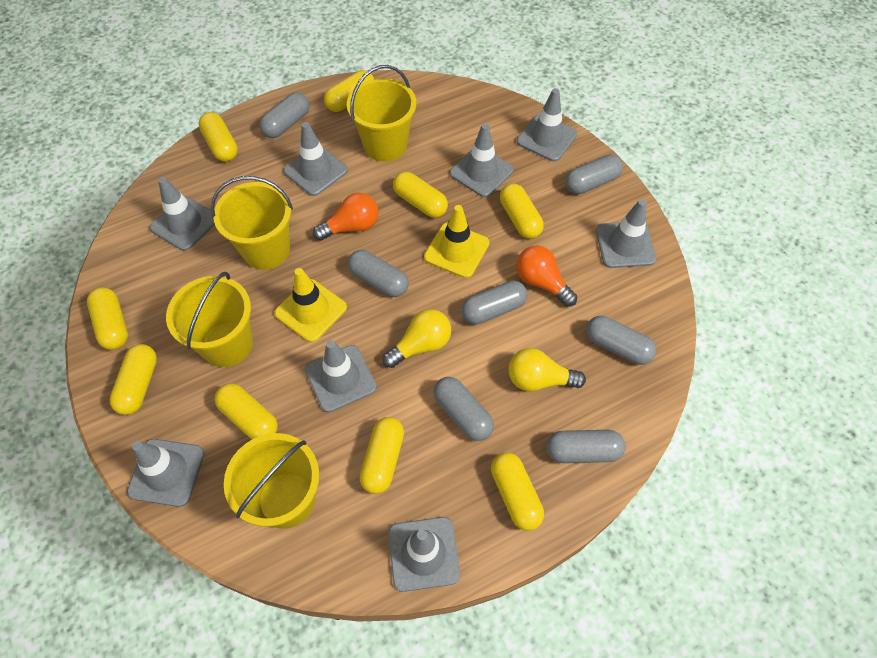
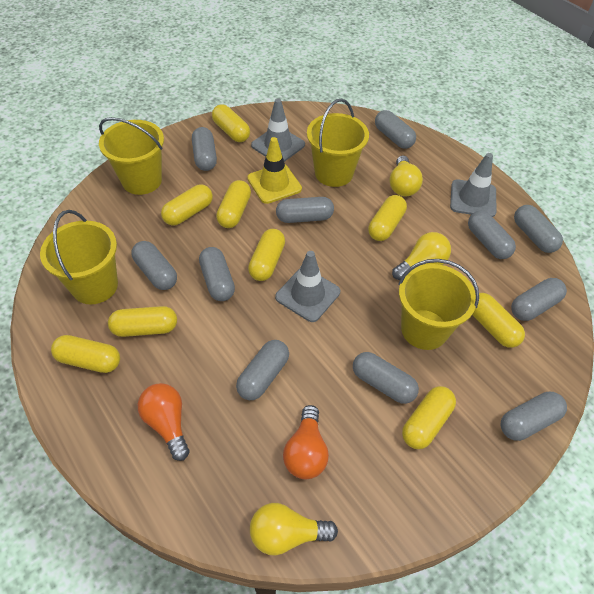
grey capsule: [259,92,309,138] [348,250,409,297] [433,377,494,441] [461,280,527,325] [546,430,626,463] [565,155,623,194] [586,316,656,365] = 7 -> [131,241,177,290] [192,127,217,171] [199,247,235,301] [236,340,289,400] [276,197,334,223] [353,352,419,404] [375,110,416,149] [468,211,516,259] [501,392,567,441] [511,278,567,321] [514,205,563,253] = 11
grey traffic cone: [127,439,205,507] [150,177,215,251] [283,122,348,196] [305,340,377,412] [388,517,460,592] [450,123,514,197] [517,88,577,162] [596,199,656,268] = 8 -> [251,98,305,162] [275,251,340,322] [450,153,496,217] = 3
yellow light bulb: [383,309,451,368] [508,348,586,392] = 2 -> [250,503,338,556] [390,156,423,197] [392,232,451,280] = 3
yellow traffic cone: [274,268,347,342] [424,205,490,278] = 2 -> [247,137,302,204] = 1

